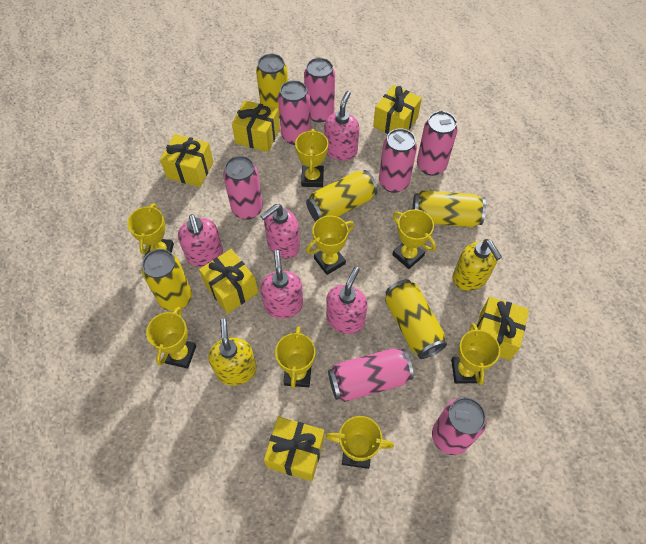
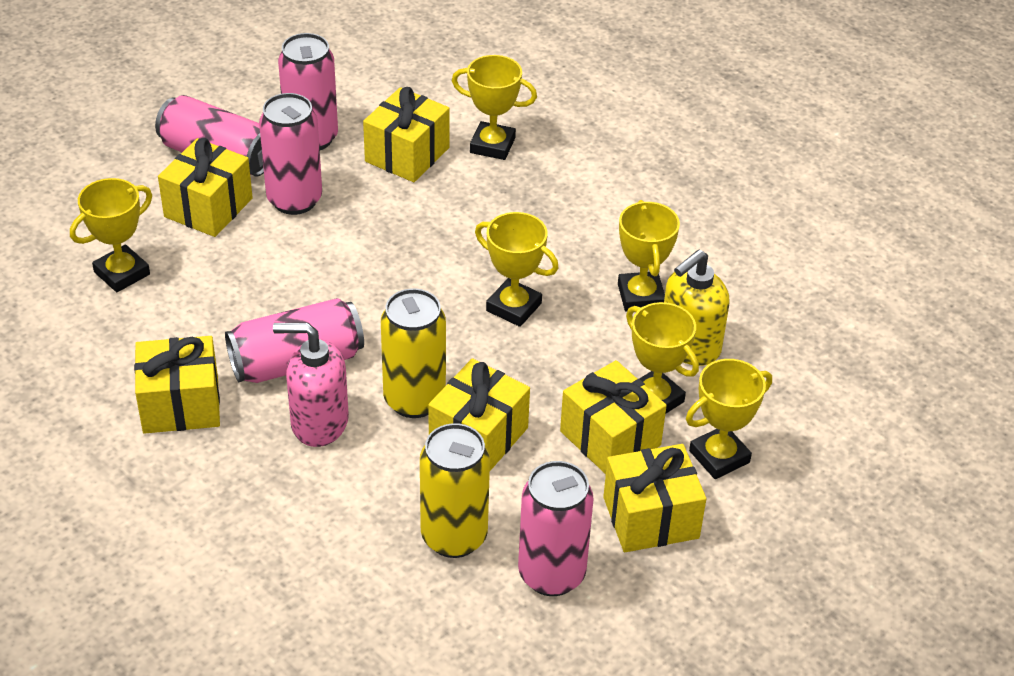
pink can: [223,156,263,220] [278,80,311,145] [304,58,335,122] [328,348,414,402] [379,128,417,193] [417,111,457,176] [432,397,487,455] = 7 -> [155,95,264,177] [225,298,364,383] [259,93,322,215] [278,33,338,150] [518,461,594,596] = 5
pink soap dispenser: [178,214,223,267] [260,204,300,259] [260,250,303,319] [324,91,360,161] [326,266,368,334] = 5 -> [273,322,349,447] = 1
yellow can: [142,249,192,311] [256,54,288,118] [306,170,378,221] [385,279,447,359] [412,190,486,227] = 5 -> [381,288,446,418] [420,423,490,558] = 2
yellow soap dispenser: [208,319,257,385] [452,239,502,291] = 2 -> [664,250,730,366] = 1
yellow trophy: [127,203,174,256] [146,307,196,369] [275,326,315,388] [295,129,328,187] [306,215,354,275] [326,416,394,469] [392,209,436,269] [451,323,500,385] = 8 -> [70,178,152,292] [452,55,537,160] [475,212,559,327] [618,200,680,312] [626,302,699,414] [686,359,772,479] = 6

